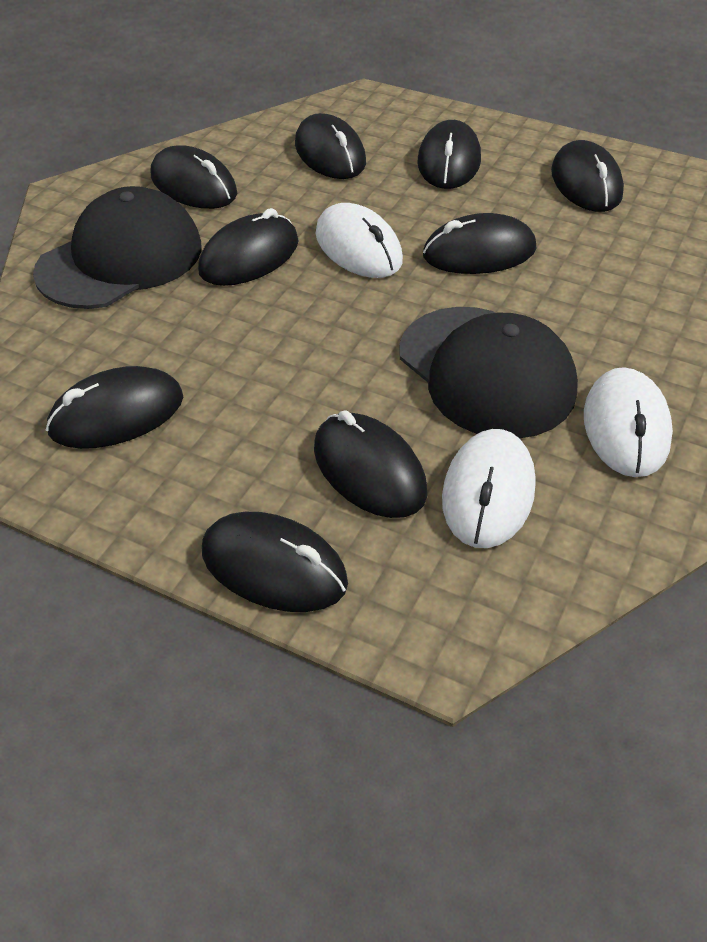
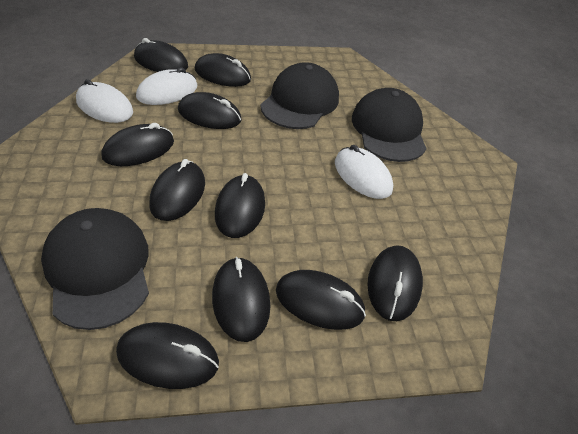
black cap: [33,186,202,309] [399,307,578,438] = 2 -> [41,208,149,330] [260,62,339,129] [352,88,427,162] = 3
black mouse: [46,366,183,449] [151,145,237,209] [198,208,299,286] [202,512,348,612] [295,113,366,179] [314,410,427,518] [417,120,481,189] [423,213,536,274] [551,140,624,212] = 9 -> [101,123,174,166] [116,322,219,389] [134,38,188,72] [149,159,205,221] [178,92,242,129] [195,53,251,87] [212,257,270,342] [215,173,265,238] [276,270,366,330] [367,245,423,321] = 10

